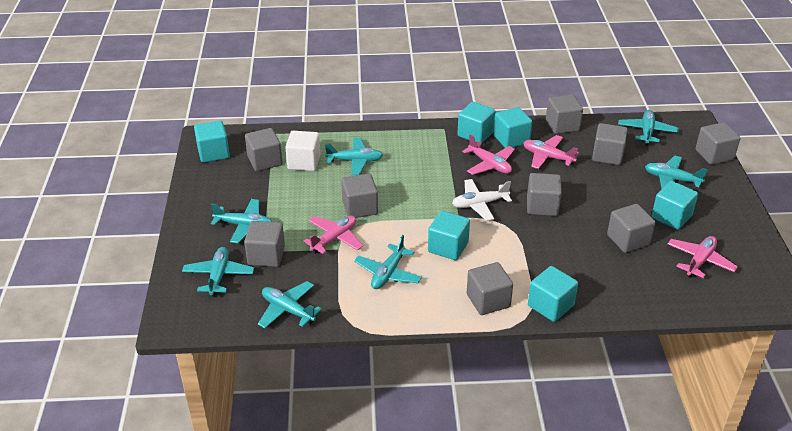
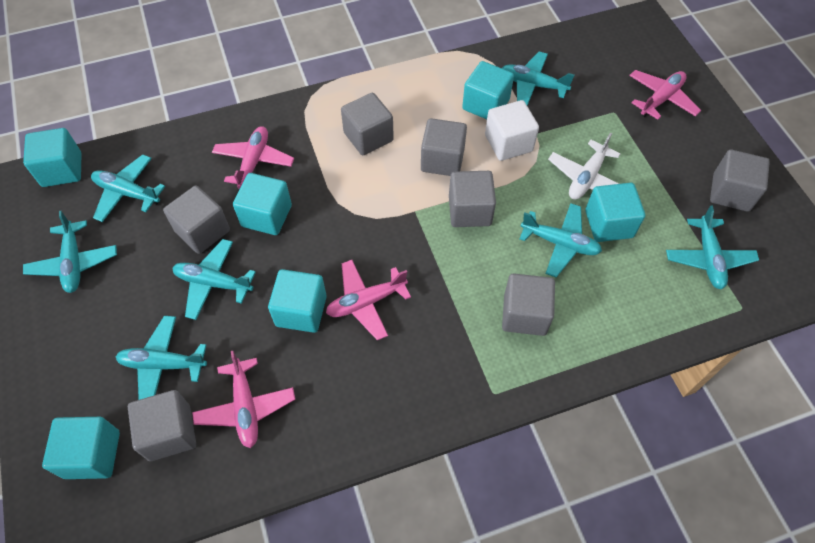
grey cube: [244,221,285,267] [245,128,282,171] [341,174,378,218] [467,262,513,315] [527,173,562,216] [546,94,583,134] [592,123,627,165] [607,204,656,253] [695,122,741,165] = 9 -> [128,390,196,461] [163,186,230,254] [341,93,394,155] [421,118,467,176] [449,171,496,227] [502,273,555,336] [710,150,770,212] = 7

